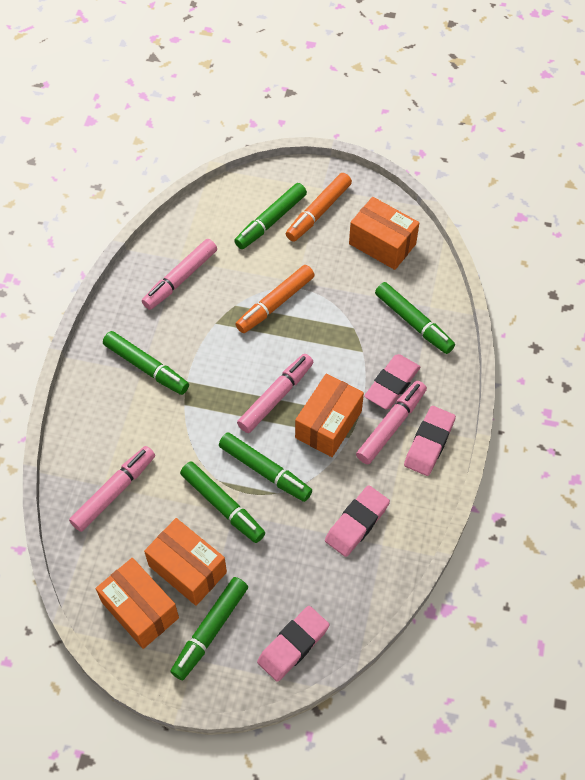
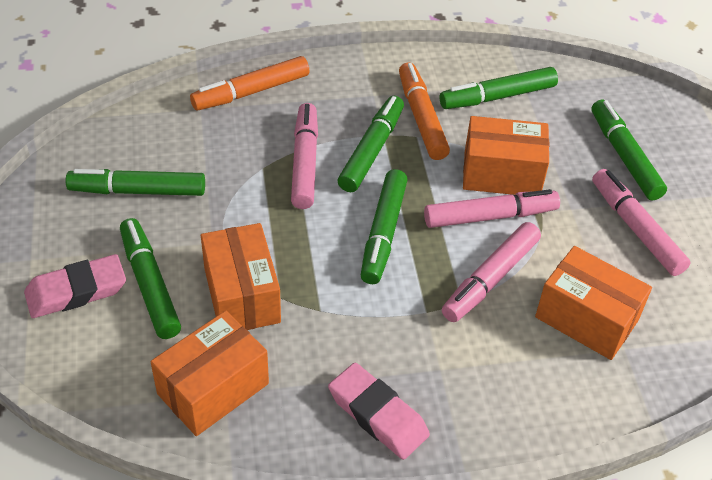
pink eraser: [257,606,329,682] [325,485,390,557] [364,354,420,409] [404,406,456,476] = 4 -> [24,254,126,318] [328,363,430,460] = 2

